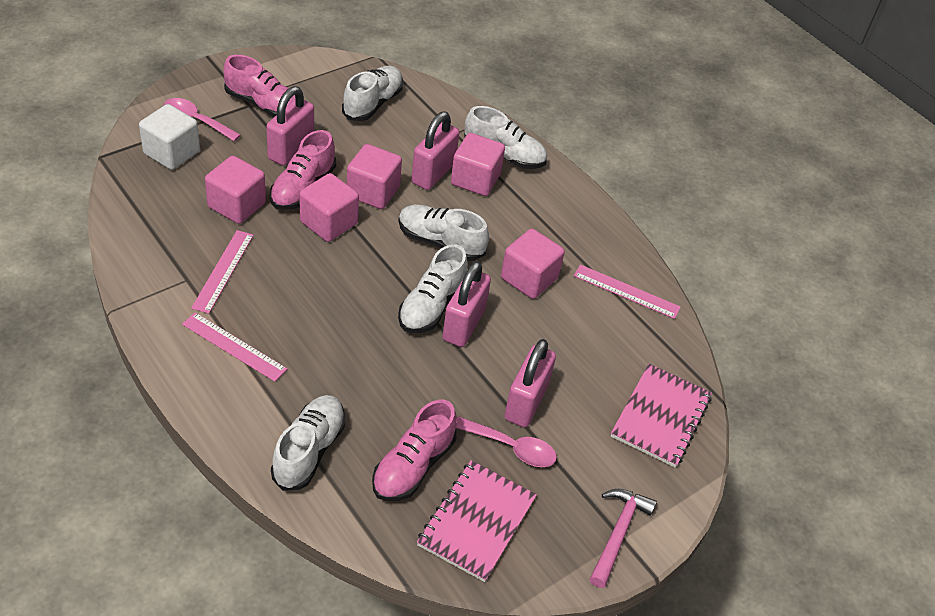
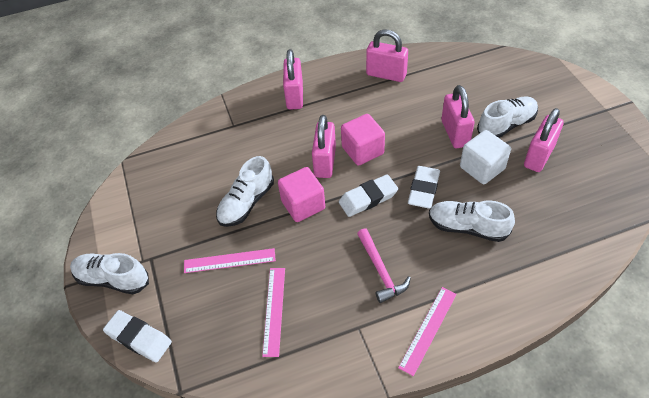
pink cube: [205,156,266,224] [299,173,359,242] [347,144,402,209] [451,133,505,196] [501,229,565,299] = 5 -> [278,167,325,222] [341,114,385,166] = 2
pink notebook: [417,460,537,582] [611,364,712,468] = 2 -> none = 0
pink padlock: [266,86,314,166] [412,112,459,190] [442,261,491,347] [504,339,556,427] = 4 -> [283,49,303,110] [312,115,336,178] [366,30,408,82] [441,85,475,148] [524,108,564,172] = 5
pink shoe: [223,55,295,117] [270,130,336,210] [372,400,457,501] = 3 -> none = 0
pink spoon: [164,98,241,141] [456,416,557,467] = 2 -> none = 0
white eraser: none = 0 -> [103,310,172,362] [339,174,398,217] [408,166,440,208] = 3
white shoe: [271,395,345,491] [342,66,403,121] [398,244,468,333] [399,205,489,261] [464,106,547,169] = 5 -> [70,253,149,294] [216,156,274,227] [429,200,515,242] [477,96,538,138] = 4

